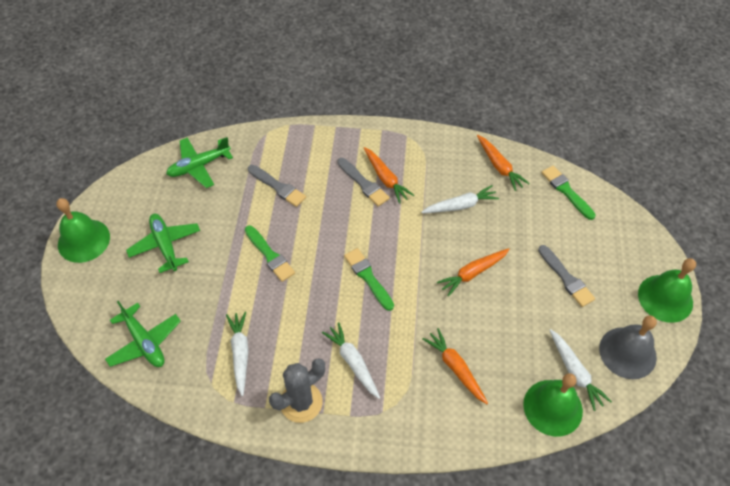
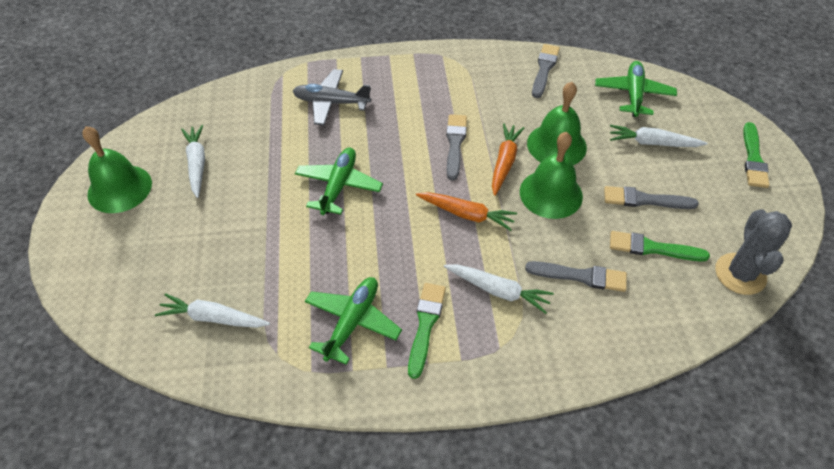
grey bell: [599,315,657,379] = 1 -> none = 0
grey brush: [248,165,306,207] [337,158,390,207] [538,245,595,307] = 3 -> [446,114,467,181] [525,261,627,292] [532,44,560,98] [604,186,699,209] = 4
grey plane: none = 0 -> [293,69,371,126] = 1
orange carrot: [364,147,414,204] [422,328,488,404] [437,248,510,297] [477,135,530,191] = 4 -> [416,192,517,231] [492,123,524,196] = 2

